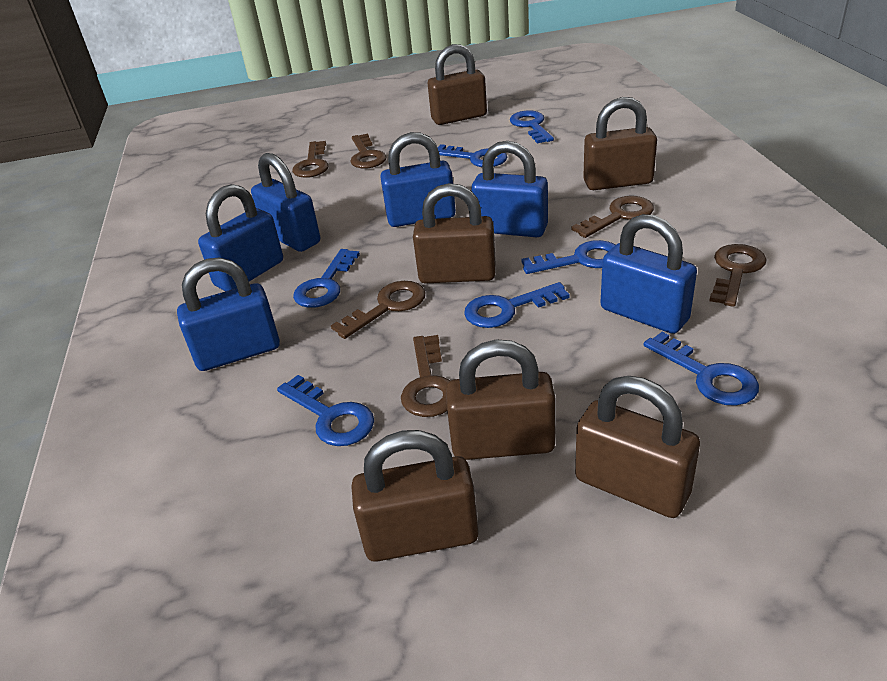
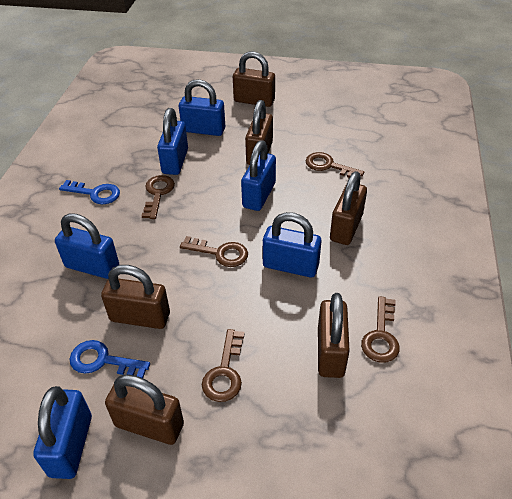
blue key: [277,375,374,446] [293,249,360,308] [438,144,507,167] [464,282,570,328] [510,111,554,144] [521,240,615,274] [643,332,759,406] = 7 -> [59,180,120,204] [70,340,150,378] = 2
brown key: [292,141,329,178] [331,281,426,339] [350,133,387,168] [401,335,450,417] [572,196,654,238] [709,244,767,307] = 6 -> [142,175,175,219] [180,236,248,267] [202,329,245,402] [306,152,364,177] [361,296,400,363] = 5

